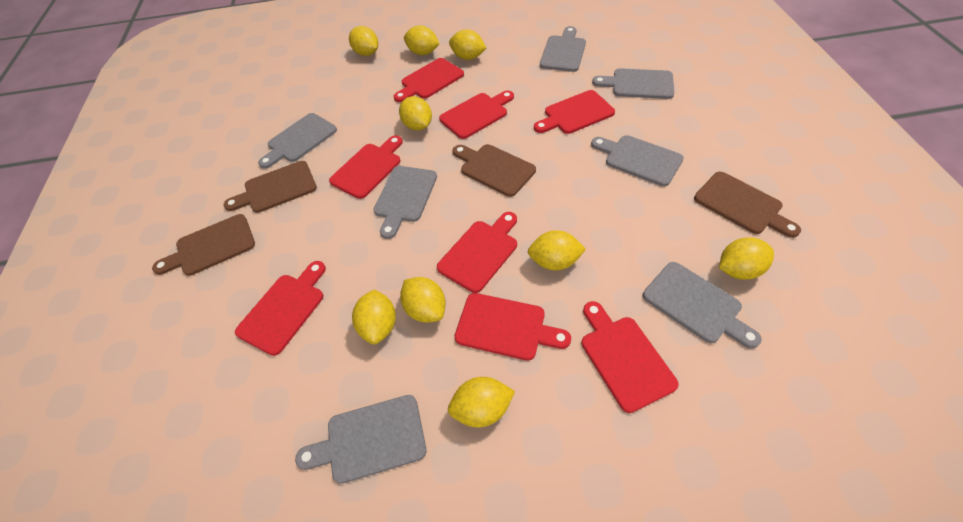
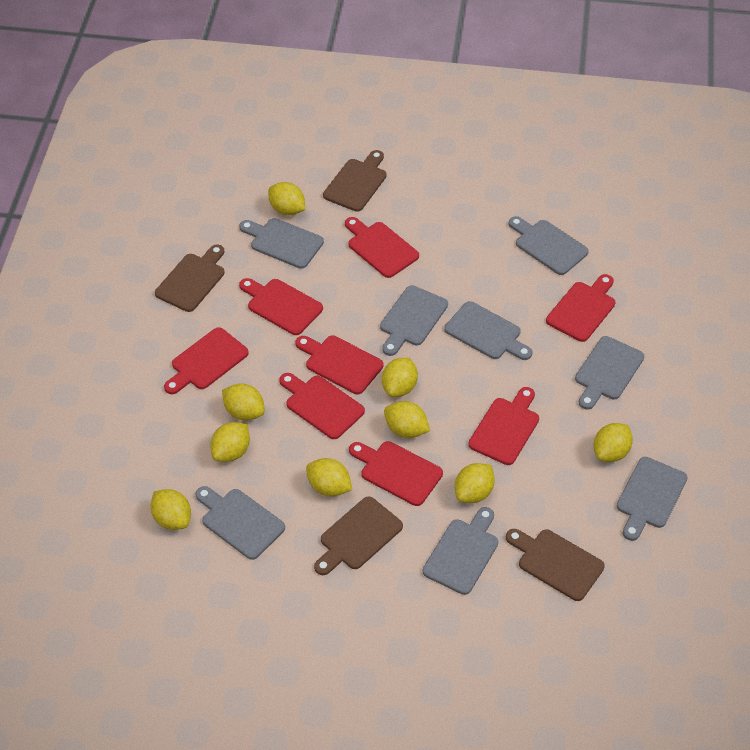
grey cutting board: [258,113,337,169] [295,395,426,484] [373,166,437,239] [540,26,586,72] [591,135,684,186] [592,68,674,99] [643,262,762,349] = 7 -> [195,486,285,560] [239,218,324,269] [380,285,448,356] [423,507,498,595] [444,301,532,360] [508,216,589,275] [575,336,644,410] [617,457,688,541] = 8

